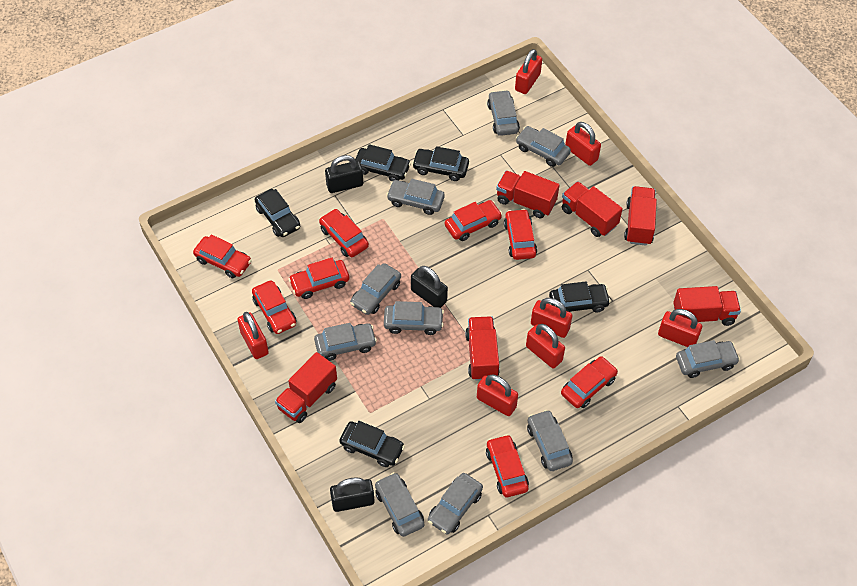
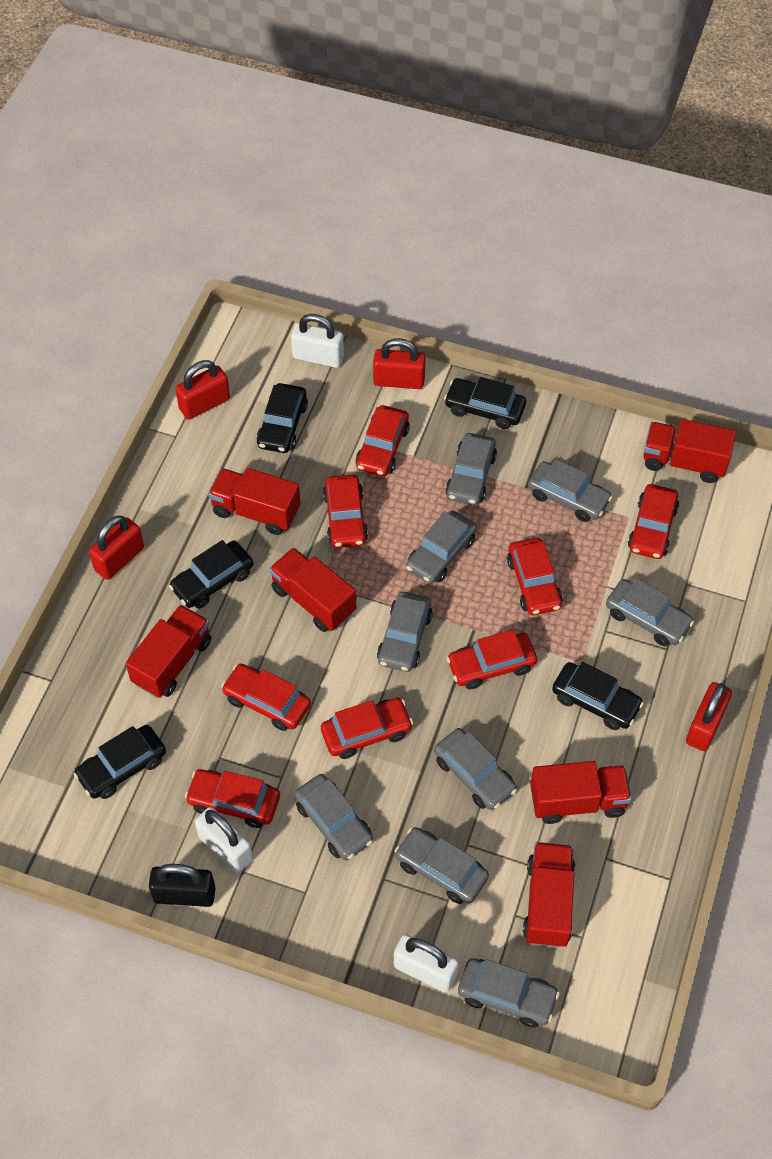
black padlock: [325,155,363,193] [330,477,374,512] [411,266,448,308] = 3 -> [149,864,215,907] = 1
grey car: [314,323,377,361] [350,263,401,315] [375,472,424,537] [384,301,444,335] [386,179,445,215] [428,473,483,534] [487,90,520,136] [516,126,571,167] [527,410,573,471] [676,340,740,378] = 10 -> [294,774,373,860] [377,591,433,672] [395,827,489,904] [406,510,477,584] [434,728,517,810] [445,433,497,505] [458,958,560,1028] [528,459,612,522] [606,578,694,646] = 9
red padlock: [237,312,269,359] [477,374,518,416] [515,49,542,94] [526,324,565,368] [531,298,573,338] [565,122,601,166] [658,309,702,347] = 7 -> [89,515,144,580] [175,360,230,420] [373,338,426,389] [686,682,732,751] = 4
white padlock: none = 0 -> [195,807,253,873] [291,314,344,368] [394,934,459,993] = 3

